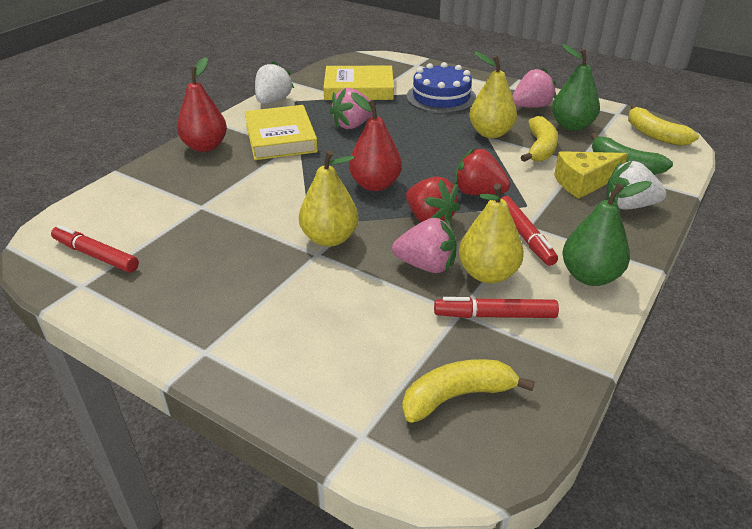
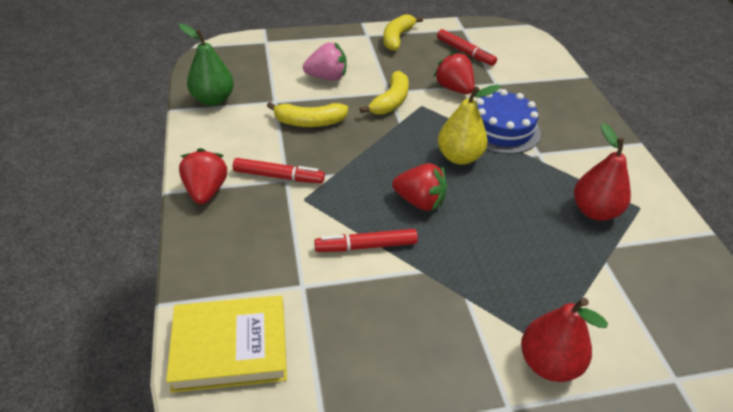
green banana: [591,133,673,175] = 1 -> none = 0
green pear: [552,44,600,131] [562,181,652,286] = 2 -> [179,24,234,106] = 1
pink strawberry: [330,88,373,129] [392,218,457,273] [512,67,556,108] = 3 -> [303,42,347,80] = 1
red strawberry: [406,177,461,223] [454,148,511,195] = 2 -> [179,148,227,204] [392,163,447,211] [433,51,475,94] = 3
white strawberry: [255,61,294,104] [606,161,666,210] = 2 -> none = 0
yellow book: [244,105,318,160] [323,66,394,100] = 2 -> [166,296,287,393] = 1
yellow cheese: [554,151,628,199] = 1 -> none = 0
yellow pear: [299,150,359,247] [459,183,524,283] [469,51,517,138] = 3 -> [438,84,501,165] = 1

